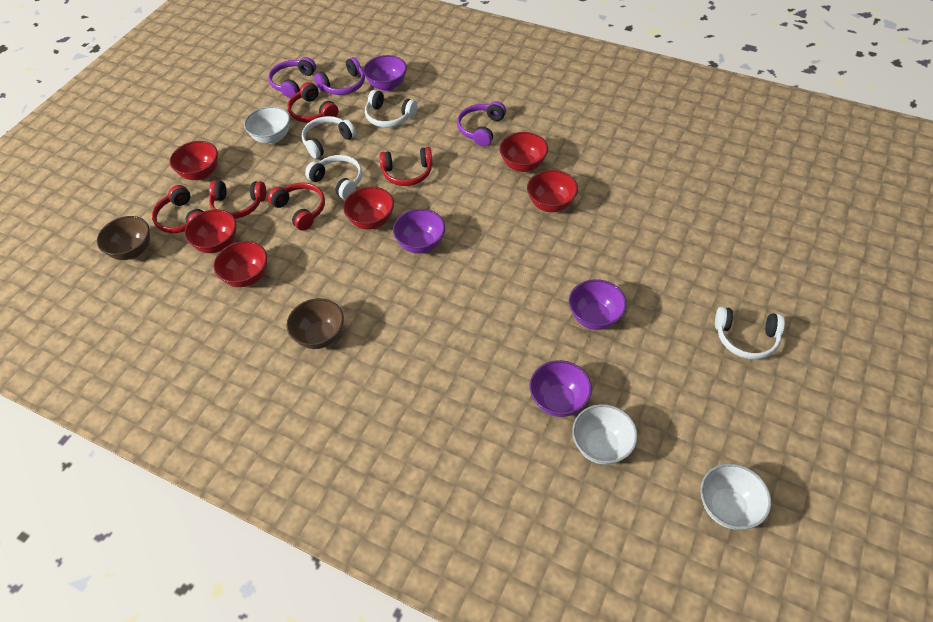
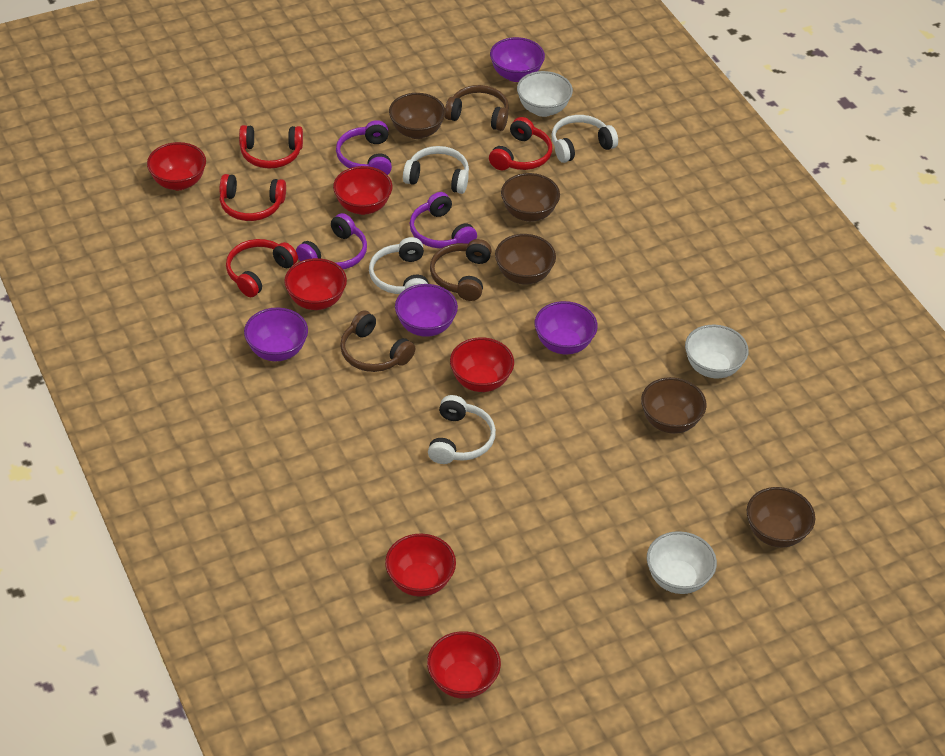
brown bowl: [97,216,150,260] [287,298,344,349] = 2 -> [389,93,446,139] [495,234,556,285] [501,173,560,222] [641,377,706,434] [747,487,815,548] = 5
brown headphones: none = 0 -> [340,311,416,372] [430,239,492,301] [445,85,509,131] = 3
red headphones: [152,185,204,233] [209,180,266,219] [268,182,325,230] [287,82,338,123] [379,147,433,186] = 5 -> [219,174,286,221] [226,239,298,297] [239,125,303,168] [489,117,552,170] = 4

